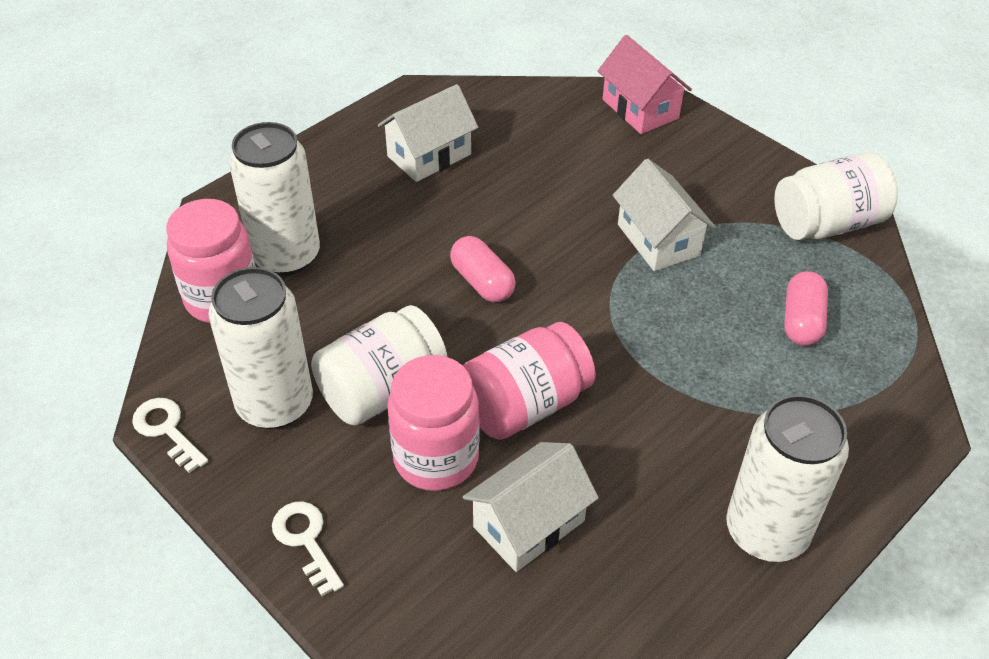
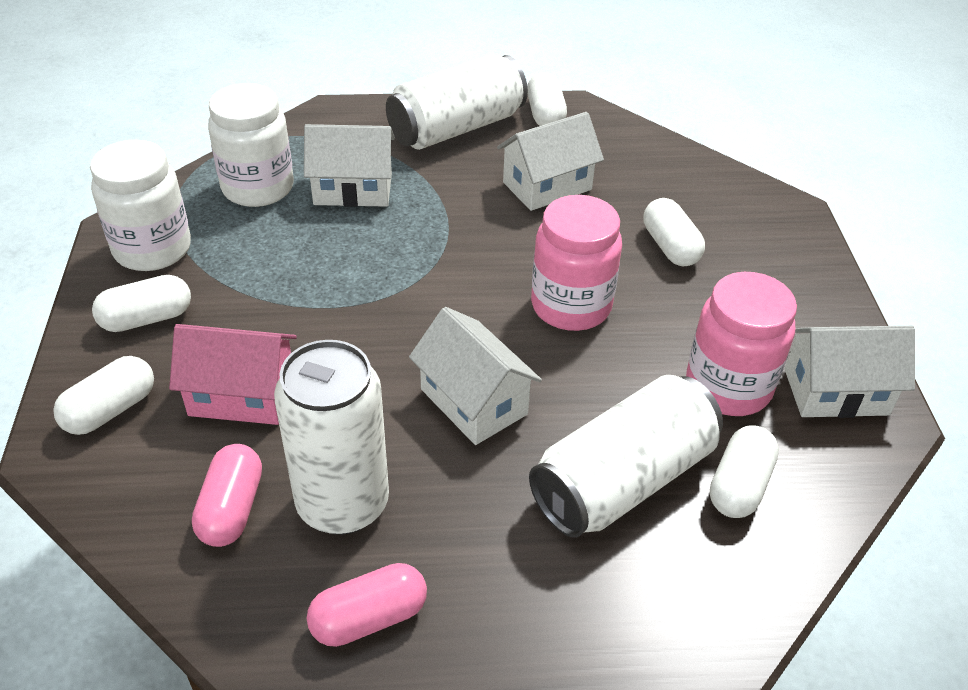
pink jar: [166,199,256,323] [387,355,480,491] [463,322,596,440] = 3 -> [531,195,622,331] [686,272,797,416] = 2
white capsule: none = 0 -> [53,356,154,435] [92,275,191,332] [527,72,567,126] [644,198,705,266] [710,425,779,518] = 5
white house: [378,84,478,182] [463,442,599,572] [613,159,716,271] = 3 -> [304,124,395,207] [409,307,542,445] [497,112,604,211] [785,326,915,418] = 4
white key: [132,398,208,473] [272,501,344,596] = 2 -> none = 0

